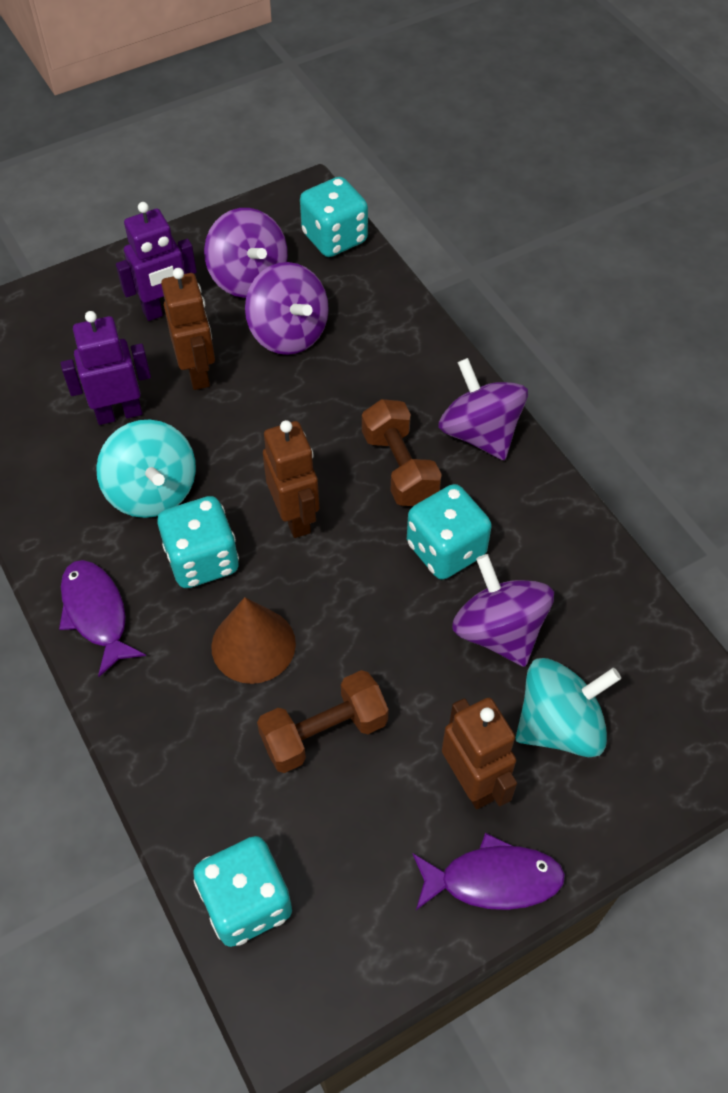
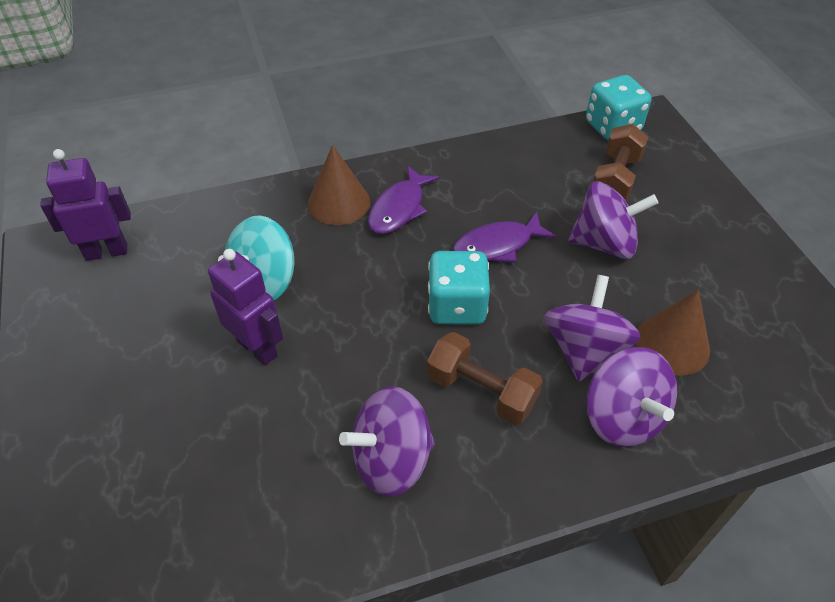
brown cone: [211,597,296,684] = 1 -> [308,145,370,225] [636,290,710,376] = 2
brown robot: [161,268,215,390] [263,420,319,538] [442,698,517,809] = 3 -> none = 0
turquoise dice: [158,496,239,588] [193,836,292,947] [300,177,368,257] [407,484,492,580] = 4 -> [428,251,490,325] [586,75,651,140] = 2
turquoise spinning top: [96,420,196,518] [516,658,621,757] = 2 -> [218,215,294,300] = 1

